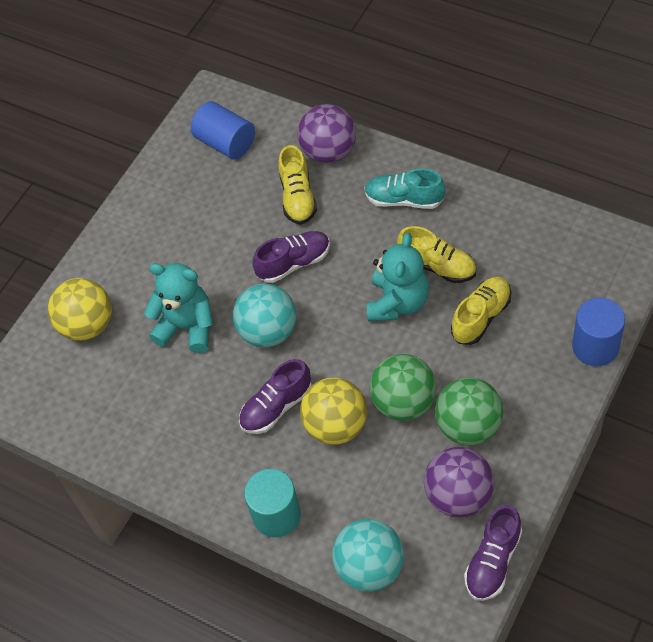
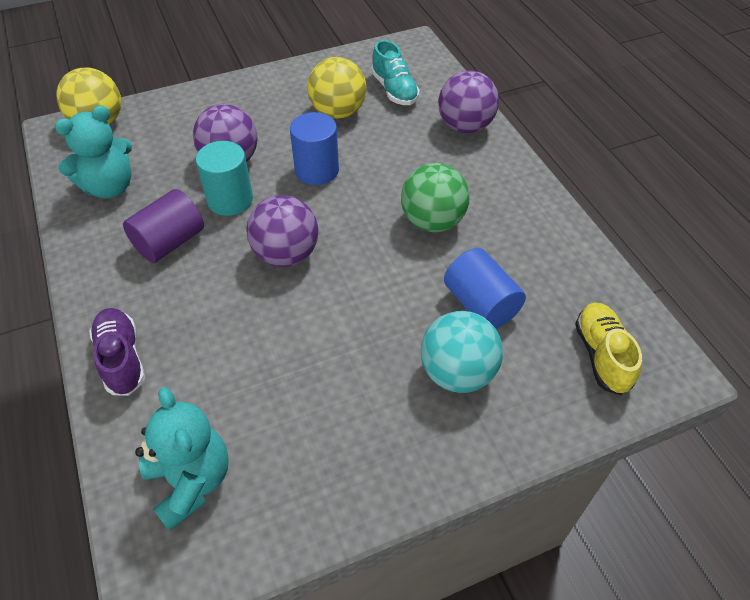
green ball: [369,354,437,421] [435,377,503,446] = 2 -> [401,163,469,232] = 1
purple ball: [298,104,356,163] [424,447,494,518] = 2 -> [193,104,257,162] [246,195,318,267] [438,71,499,133] = 3
purple cylinder: none = 0 -> [123,189,204,263] = 1
purple shoe: [239,359,312,434] [252,231,330,283] [464,505,522,601] = 3 -> [89,308,145,396] = 1
turquoise ball: [233,284,297,348] [332,519,404,592] = 2 -> [421,311,503,393] = 1
yellow shoe: [278,145,317,225] [397,226,477,283] [451,276,511,345] = 3 -> [575,302,642,395] = 1

